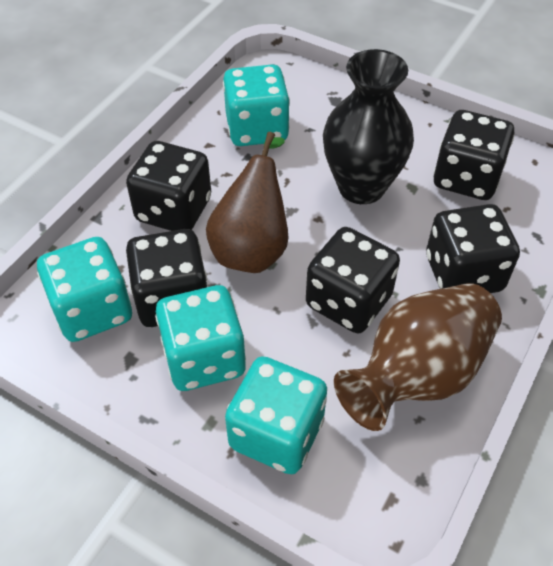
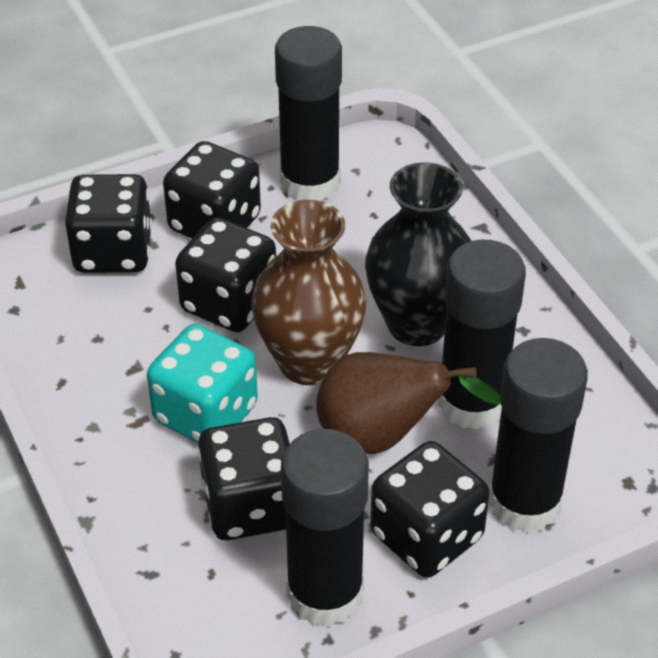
black glue stick: none = 0 -> [275,26,342,201] [281,429,369,627] [437,240,526,430] [488,338,588,533] = 4
turquoise dice: [37,237,132,342] [155,285,246,391] [223,64,290,146] [225,356,327,474] = 4 -> [147,324,258,443] = 1

